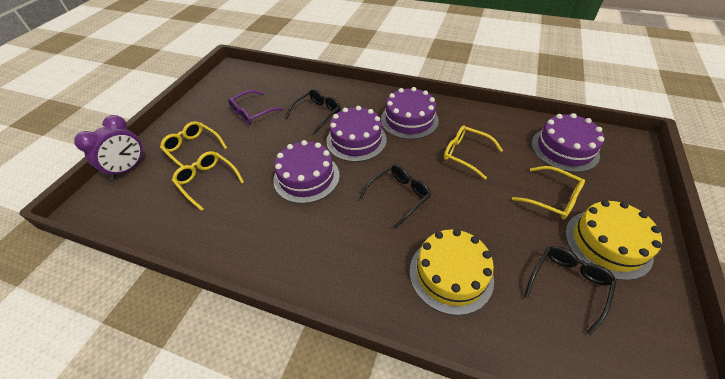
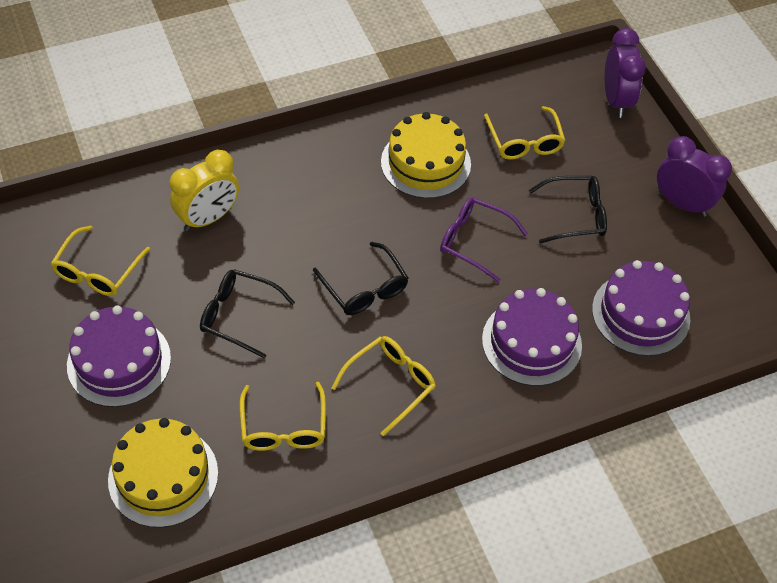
purple cake: [273,140,340,204] [326,106,387,162] [381,87,439,139] [531,113,604,172] = 4 -> [67,305,171,407] [482,288,582,386] [592,260,690,356] = 3
purple clock: [74,115,145,180] = 1 -> [605,28,646,118] [657,136,732,217] = 2
yellow clock: none = 0 -> [170,150,239,231] = 1

